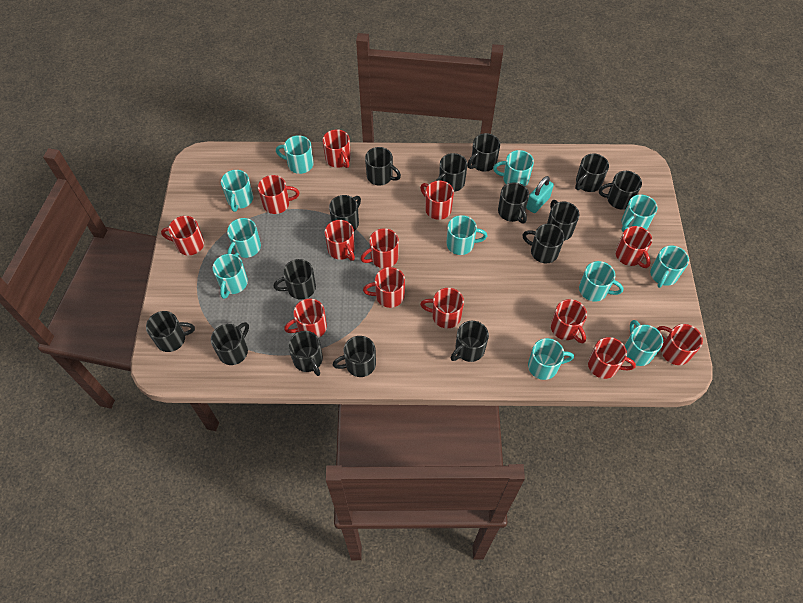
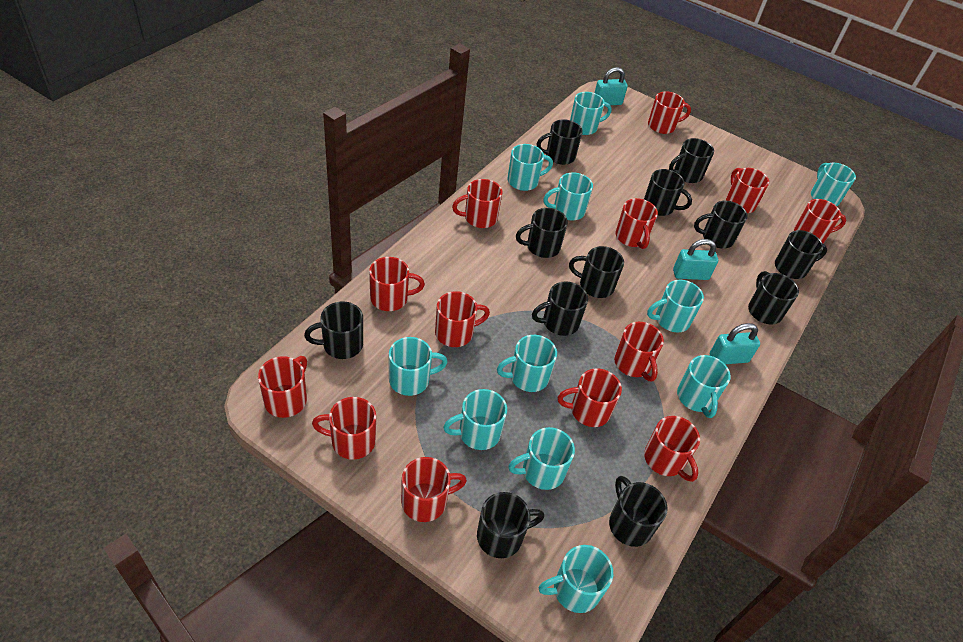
black mug: [146,311,195,352] [211,322,249,365] [273,259,316,299] [288,331,323,376] [329,195,361,231] [333,336,376,377] [365,147,401,185] [436,153,467,192] [450,321,489,362] [467,133,500,172] [498,182,529,223] [523,224,565,263] [547,200,579,241] [575,154,609,192] [599,171,642,210] = 15 -> [304,301,363,359] [477,492,544,558] [516,208,568,258] [532,281,588,336] [537,119,583,165] [569,246,624,298] [609,476,668,547] [644,169,692,216] [669,138,714,183] [694,201,748,249] [748,271,799,324] [775,230,827,279] = 12
turquoise padlock: [526,176,554,213] = 1 -> [594,67,628,105] [673,239,718,280] [710,323,760,364] = 3

